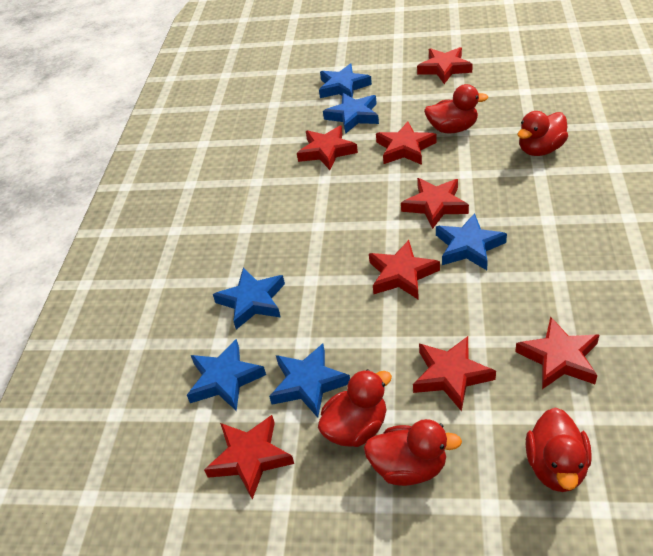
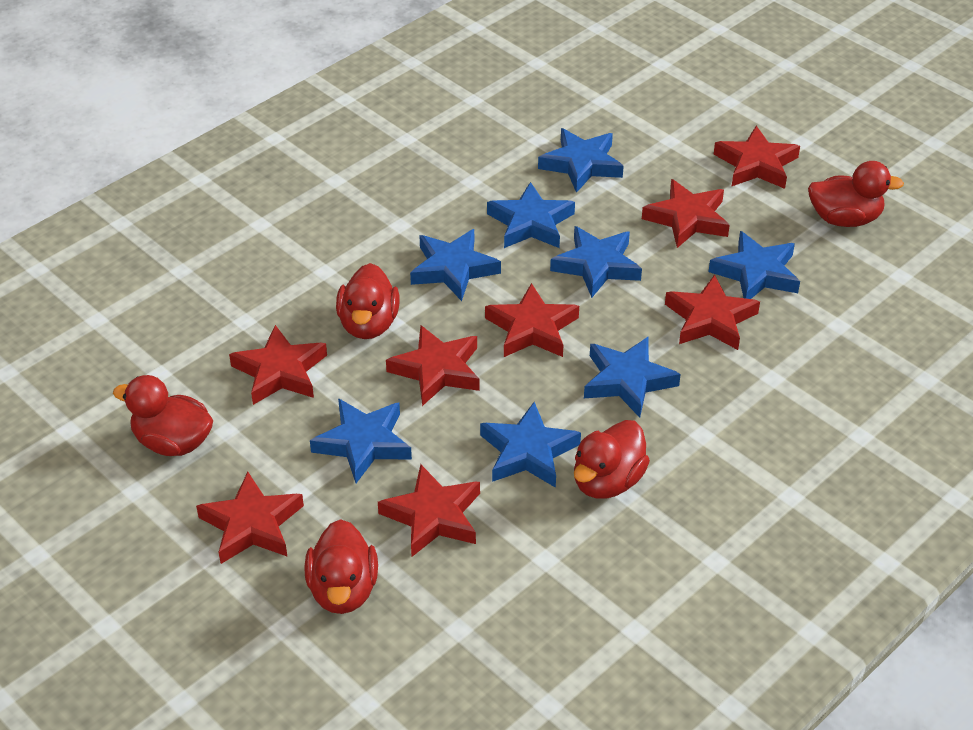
blue star: [187,339,266,411] [213,268,285,330] [269,344,350,418] [319,64,372,98] [323,93,379,134] [436,213,507,270] = 6 -> [310,398,412,483] [410,229,501,301] [480,402,581,488] [487,182,575,248] [538,128,624,193] [550,226,642,298] [584,337,681,417] [709,231,800,299] = 8

